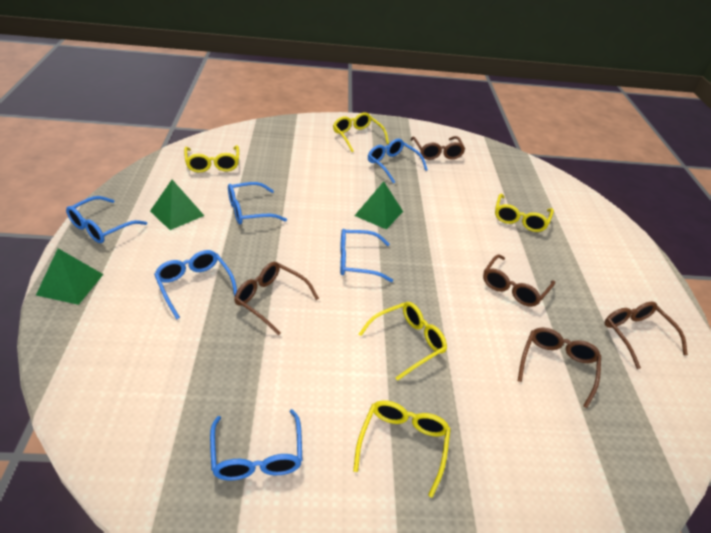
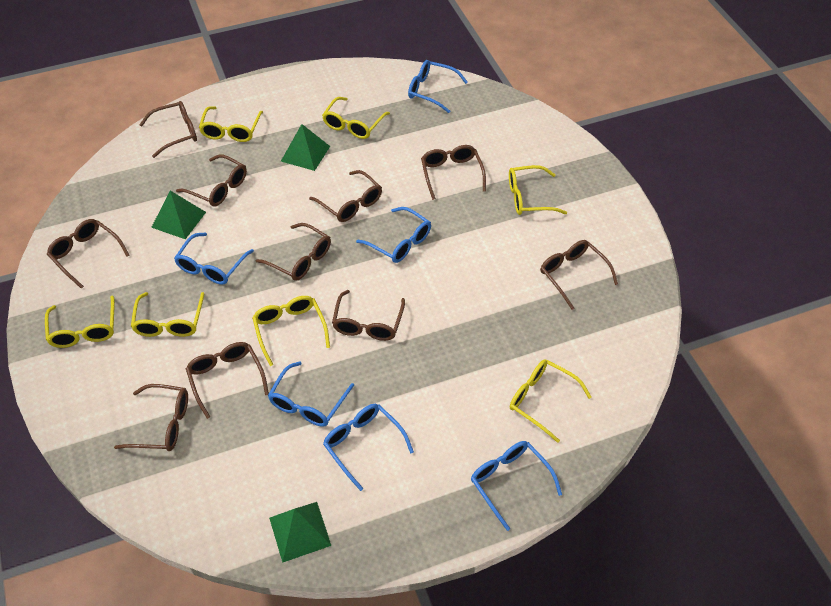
brown glasses: [234,262,319,335] [410,136,465,160] [483,254,555,307] [518,327,601,408] [604,302,688,369] = 5 -> [47,219,129,289] [114,384,188,451] [139,101,197,158] [176,155,247,206] [186,342,269,419] [256,223,331,281] [309,170,382,222] [332,290,405,341] [421,145,486,200] [540,240,618,310] = 10
yellow glasses: [184,145,239,173] [333,112,389,152] [353,400,451,498] [359,302,447,381] [495,194,554,232] = 5 -> [45,295,115,348] [131,292,204,337] [199,106,263,142] [252,296,330,366] [322,97,390,139] [509,165,567,215] [510,359,592,443] = 7

